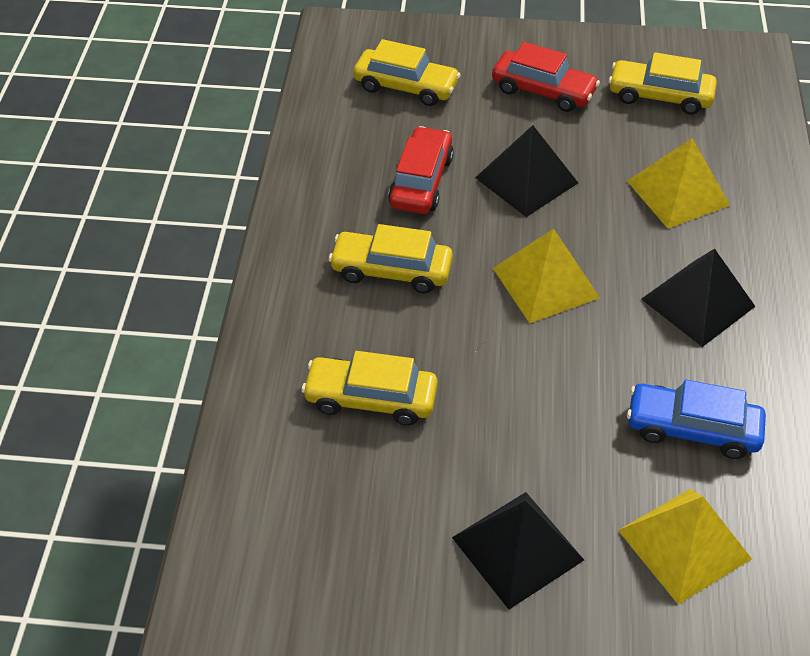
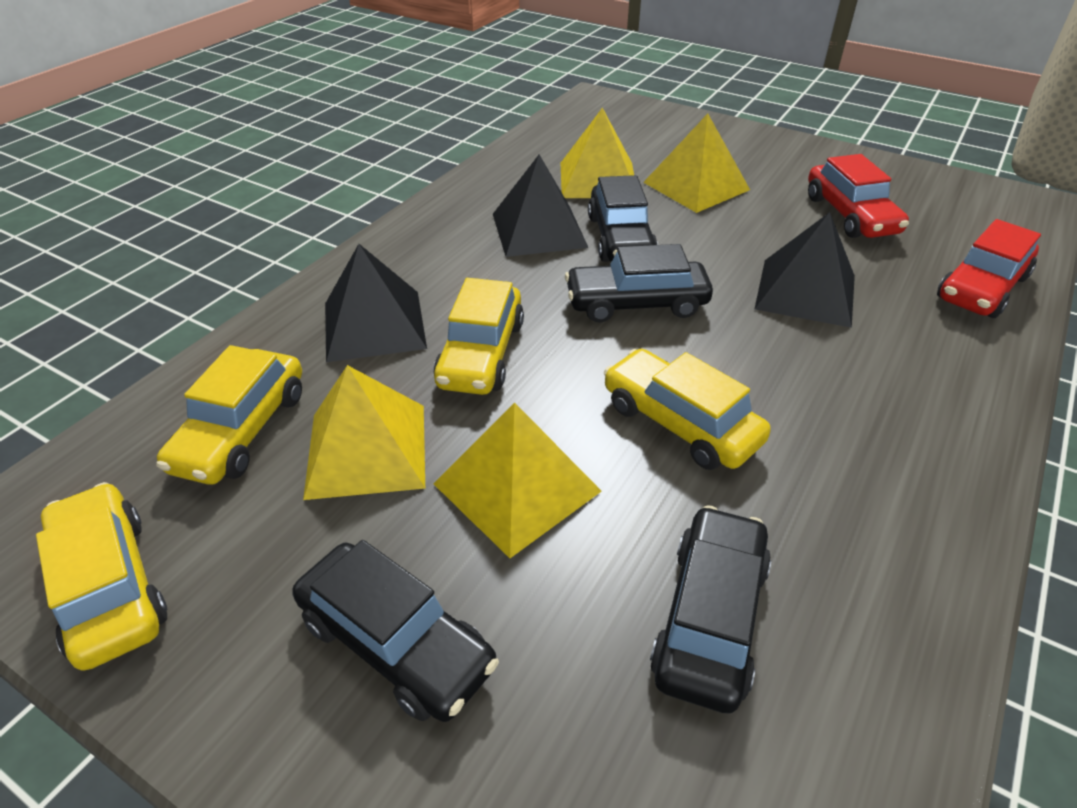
black car: none = 0 -> [292,540,499,722] [565,244,713,323] [588,175,658,262] [650,505,771,713] = 4
blue car: [627,380,766,459] = 1 -> none = 0
yellow pyramid: [493,229,600,323] [618,489,752,604] [627,138,730,228] = 3 -> [303,365,425,500] [433,402,602,558] [561,108,634,198] [643,114,750,213] = 4

